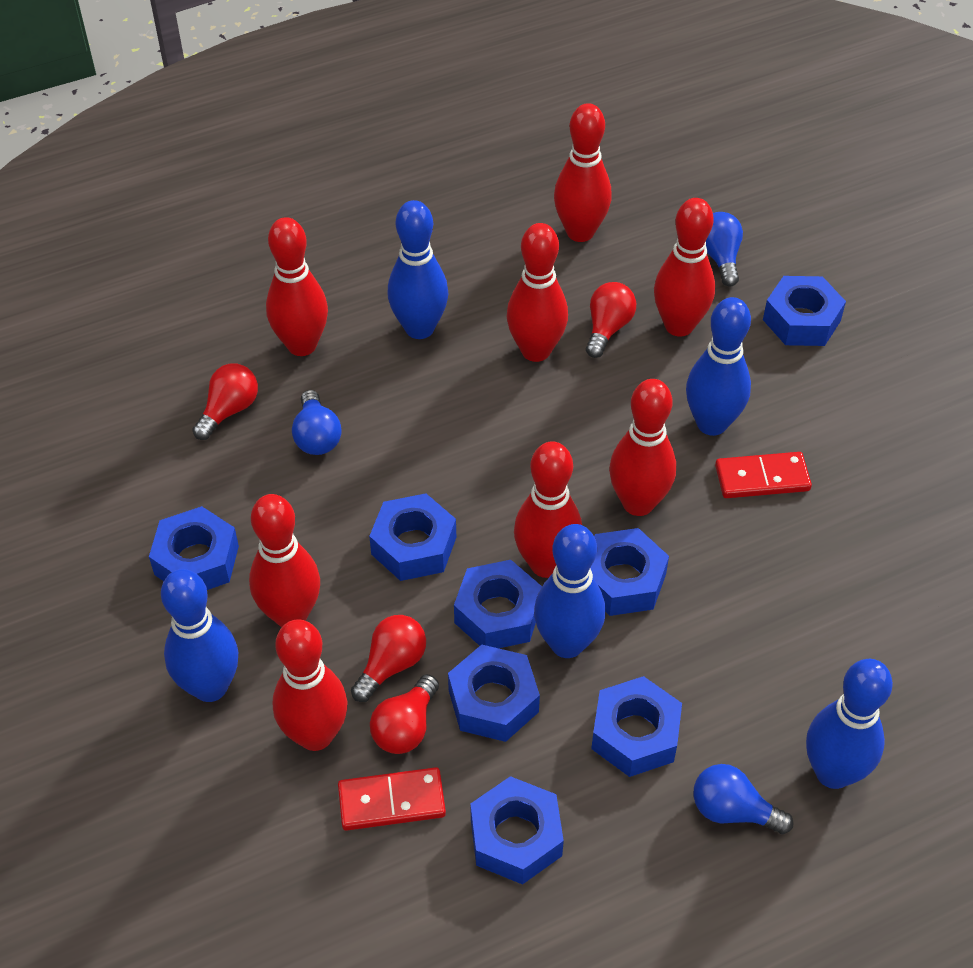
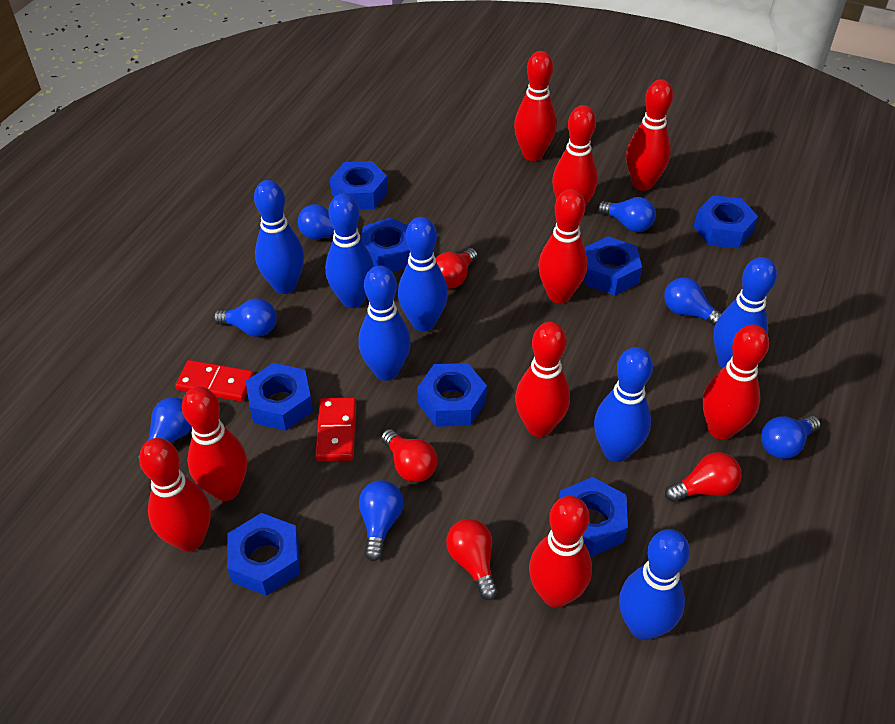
blue bowling pin: [161,569,238,702] [387,200,449,339] [534,524,605,658] [686,297,751,436] [806,659,893,789] = 5 -> [254,180,304,294] [325,194,374,308] [358,266,411,381] [398,217,448,331] [594,347,653,462] [619,529,690,640] [713,257,777,369] = 7
blue light bulb: [292,390,341,455] [693,764,793,834] [706,212,743,287] = 3 -> [137,397,192,462] [213,299,277,337] [298,204,361,240] [359,480,404,561] [597,197,656,232] [664,277,722,326] [761,416,821,459] = 7
red bowling pin: [249,494,320,627] [266,217,328,356] [273,619,347,751] [507,223,568,362] [514,441,582,578] [554,103,612,242] [609,379,676,516] [654,198,715,337] = 8 -> [139,438,211,552] [182,387,247,501] [514,51,557,161] [515,322,570,437] [529,496,592,608] [538,189,587,303] [552,105,597,207] [626,79,673,191] [702,324,769,440] = 9

